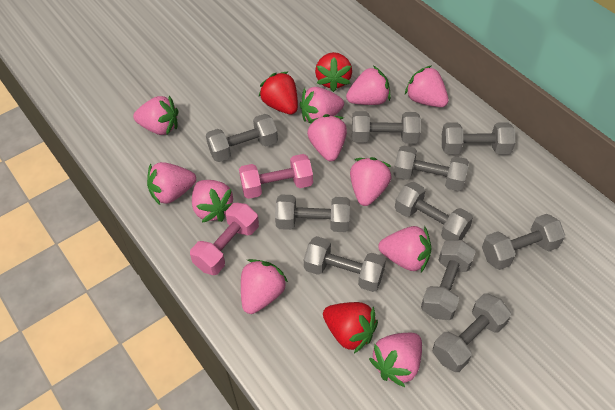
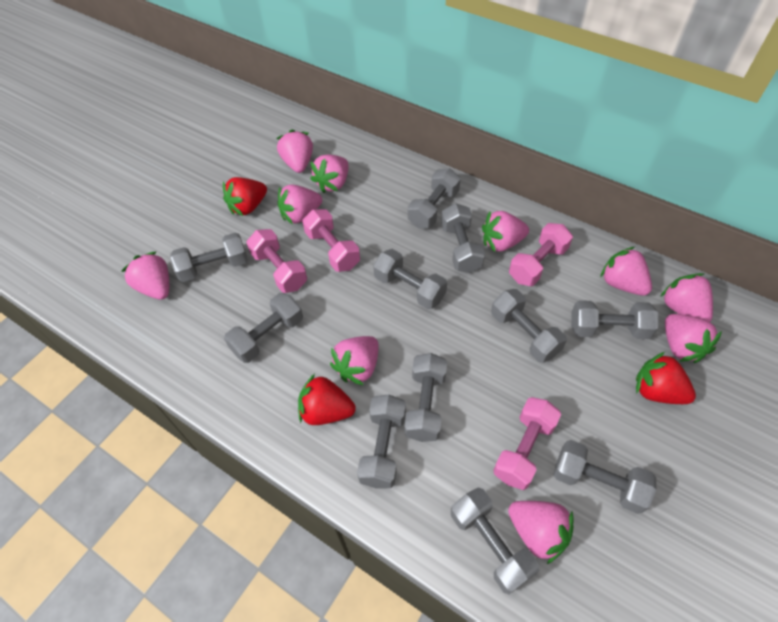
grey dumbbell: [206,114,278,162] [275,194,350,232] [304,236,386,292] [352,111,421,144] [394,146,469,191] [395,182,473,240] [421,240,476,320] [432,294,511,372] [442,122,515,154] [482,214,565,270] = 10 -> [170,233,248,282] [224,293,303,363] [357,395,406,489] [373,249,447,309] [405,353,447,442] [408,168,460,228] [441,203,485,273] [451,488,540,594] [491,289,567,363] [554,440,656,514] [571,300,658,339] = 11
pink dumbbell: [190,203,259,275] [239,154,313,199] = 2 -> [246,229,307,293] [302,209,360,272] [493,397,561,490] [509,223,573,286] = 4
pink strawberry: [133,95,178,135] [147,162,196,205] [192,180,233,223] [241,259,288,314] [300,87,344,124] [307,114,347,161] [346,66,391,105] [350,157,392,206] [369,333,422,387] [378,226,431,272] [405,65,449,107] = 11 -> [121,251,169,300] [277,129,313,173] [278,184,322,224] [310,154,348,193] [330,336,379,385] [482,211,529,252] [508,501,574,564] [600,247,652,296] [660,273,713,322] [665,314,722,363] = 10

